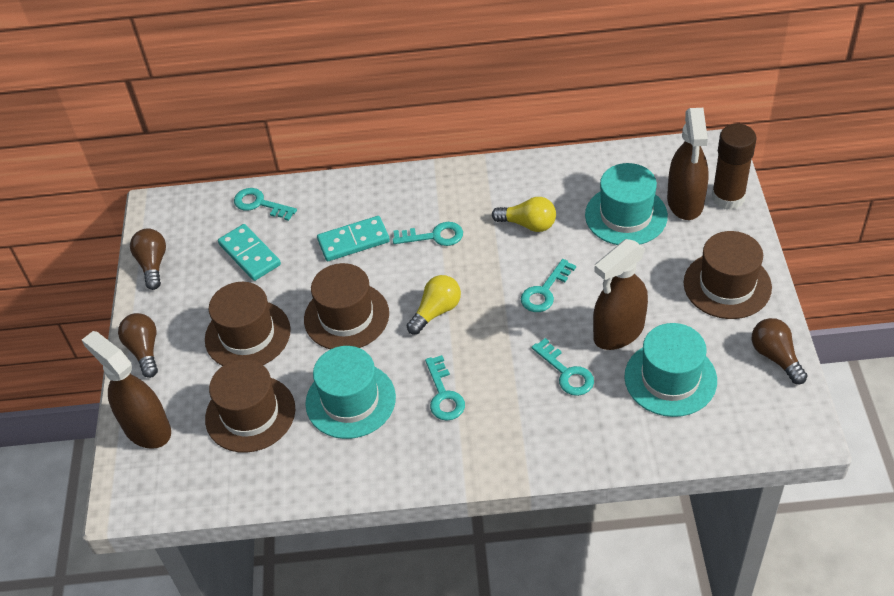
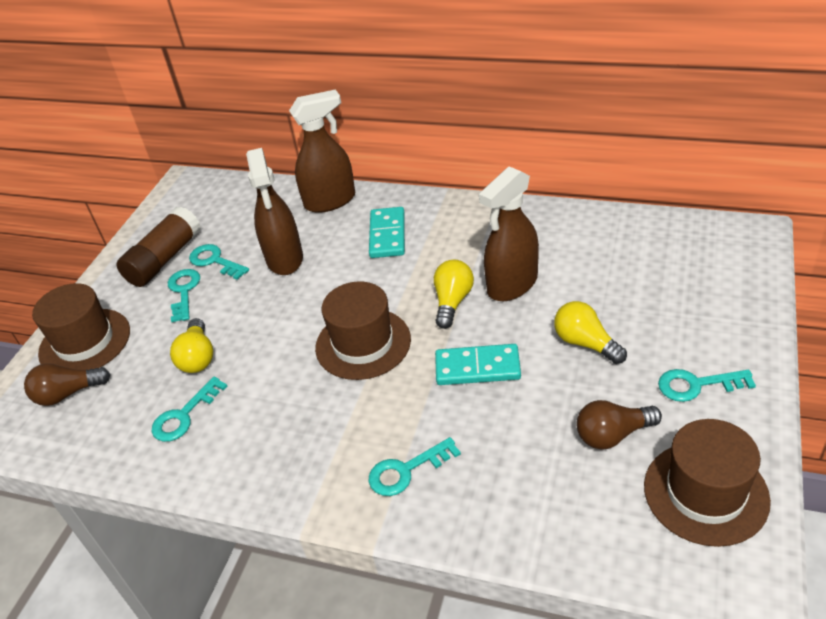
brown hat: [205,282,291,366] [205,359,295,453] [304,263,389,349] [684,231,772,319] = 4 -> [32,283,130,370] [315,281,411,380] [644,419,771,547] = 3
brown light bulb: [118,313,158,378] [130,228,166,290] [752,318,807,384] = 3 -> [24,363,110,406] [577,400,662,450] = 2
turquoise hat: [305,346,396,439] [585,163,668,245] [624,323,717,417] = 3 -> none = 0
yellow light bulb: [406,275,461,335] [492,197,556,232] = 2 -> [170,318,213,373] [434,260,474,329] [554,301,627,364] = 3

